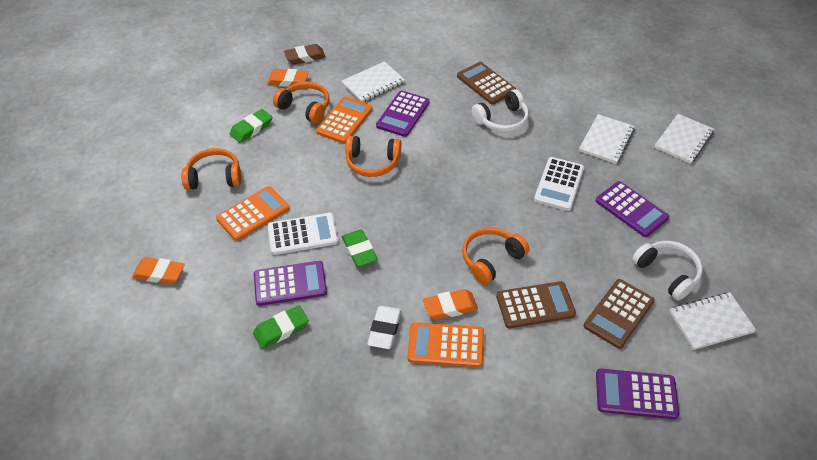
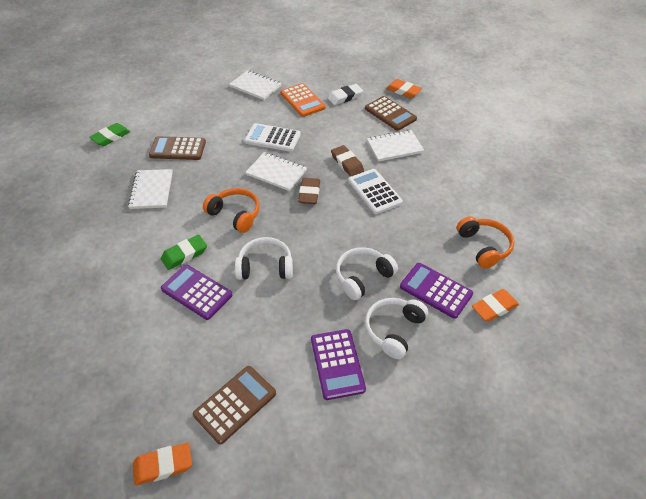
brown eraser: [284,44,326,64] = 1 -> [298,178,320,204] [331,145,364,177] = 2
green eraser: [230,109,273,143] [253,305,309,349] [342,229,378,267] = 3 -> [90,123,130,146] [161,235,207,270] = 2
orange calculator: [216,186,290,241] [316,96,373,144] [407,322,484,367] = 3 -> [280,83,326,117] = 1
orange headphones: [181,148,241,190] [273,82,329,123] [346,135,401,177] [462,227,529,285] = 4 -> [203,188,260,233] [457,216,514,268] = 2
purple calculator: [254,261,327,306] [376,90,429,137] [596,181,669,237] [596,369,679,419] = 4 -> [161,265,232,320] [311,329,366,400] [400,263,473,319] = 3
white headphones: [472,89,529,132] [632,241,703,301] = 2 -> [235,237,293,280] [336,247,398,300] [365,298,428,359] = 3

